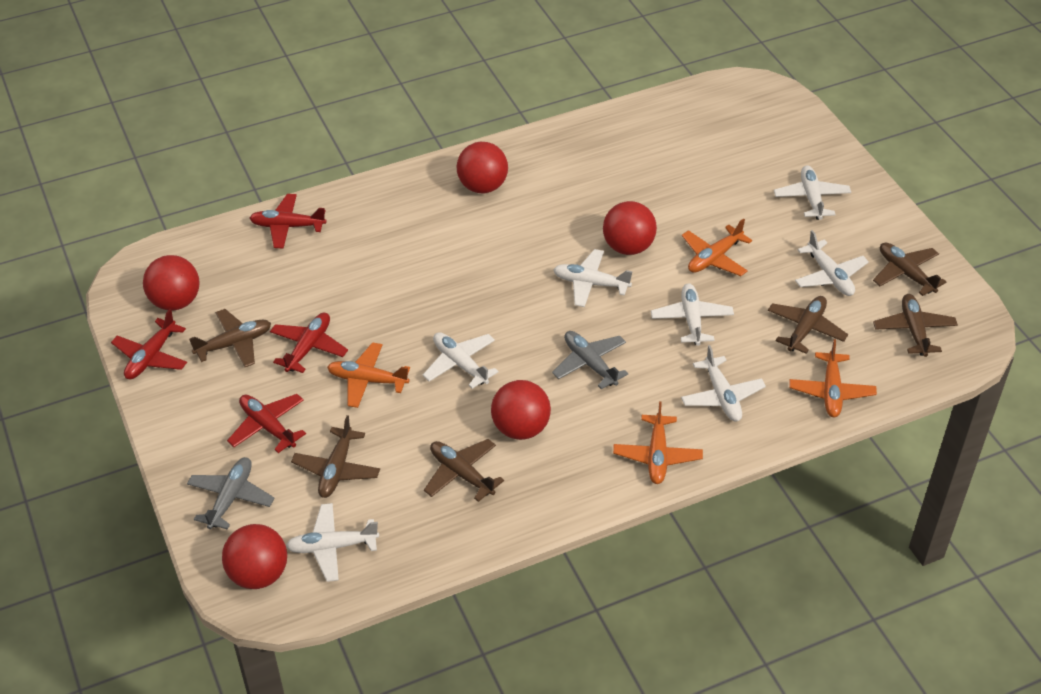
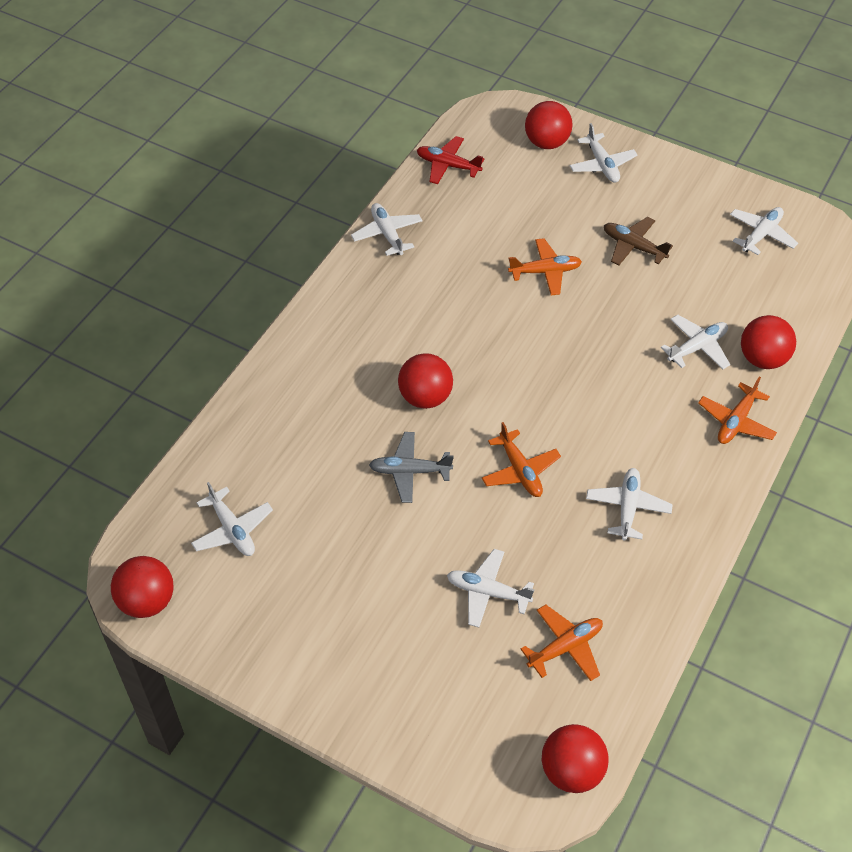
brown plane: [189,309,271,367] [291,415,380,498] [424,439,504,502] [768,296,848,354] [873,243,946,296] [873,294,958,357] = 6 -> [604,217,673,265] = 1
grey plane: [187,457,274,530] [552,331,628,389] = 2 -> [369,432,454,503] = 1
red plane: [111,309,187,379] [227,394,306,453] [249,194,327,249] [270,313,348,373] = 4 -> [417,136,484,184] = 1

